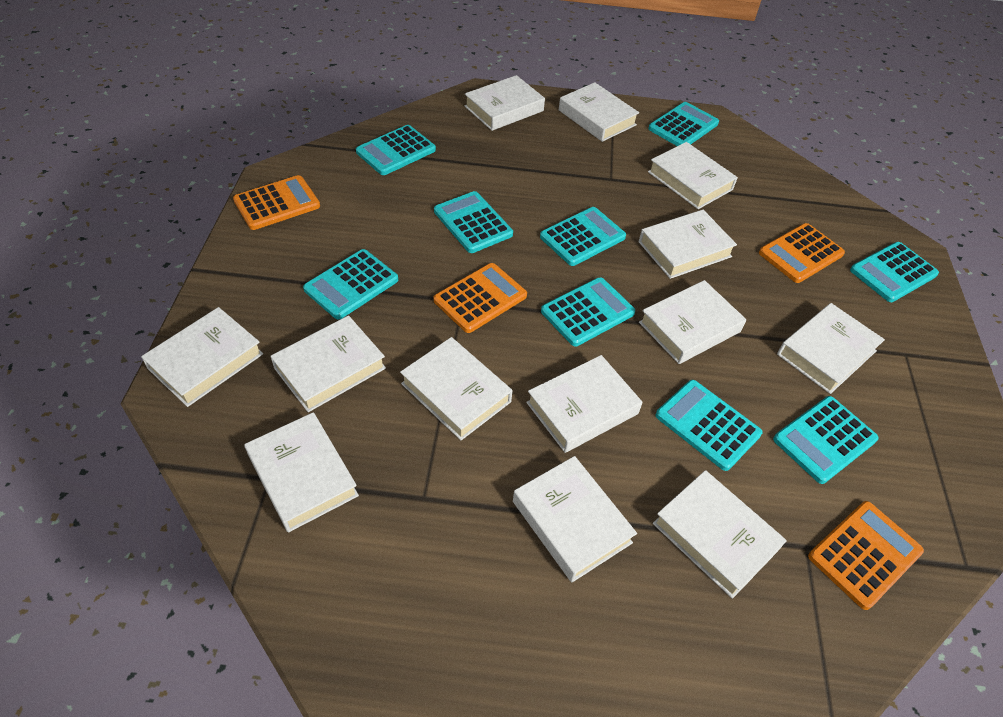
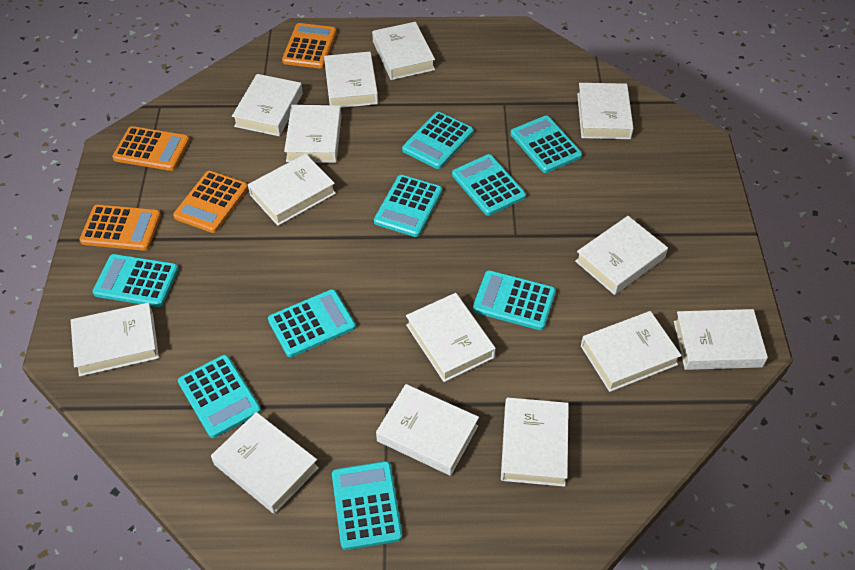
white book: [141,307,263,407] [244,412,359,532] [270,315,386,412] [400,337,512,440] [465,75,545,131] [513,456,637,582] [526,355,642,453] [559,82,639,142] [639,210,737,279] [639,280,746,364] [648,142,738,209] [653,470,787,599] [777,303,885,394] = 13 -> [71,303,159,376] [211,412,319,514] [232,74,303,136] [248,154,336,226] [284,105,342,163] [324,52,378,108] [372,22,435,80] [376,384,479,476] [406,293,496,382] [501,397,569,487] [575,216,668,295] [577,83,634,139] [581,311,682,392] [674,309,768,370] = 14

